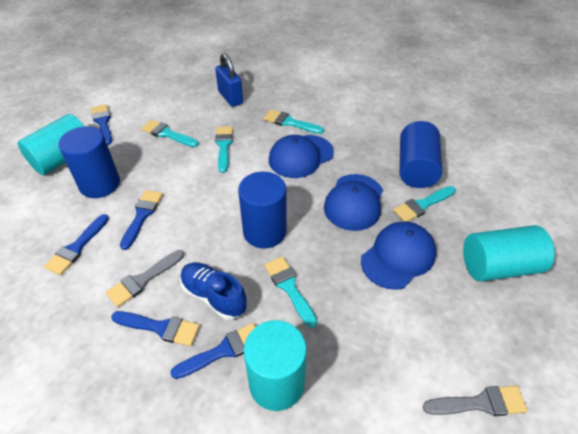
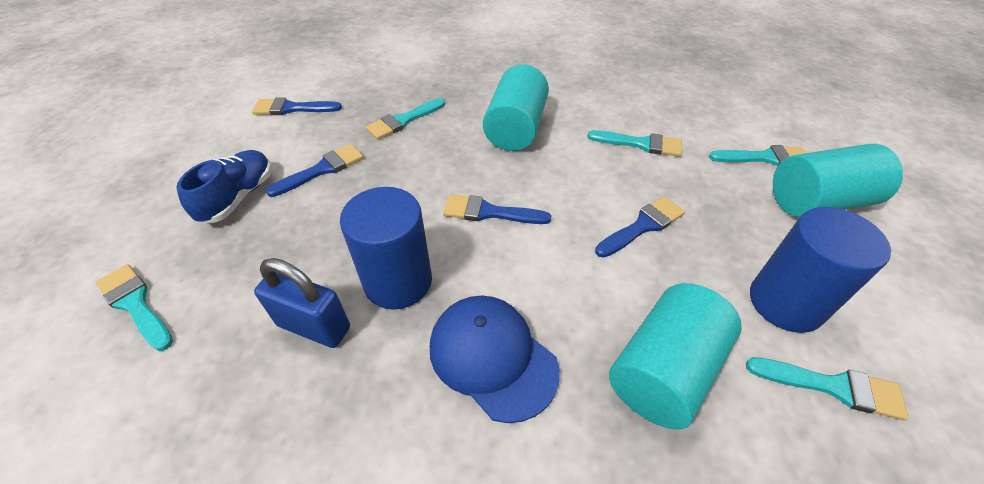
blue brush: [44,214,109,275] [91,104,112,145] [111,311,200,346] [120,190,163,250] [170,323,256,379] = 5 -> [252,97,342,115] [266,144,364,197] [443,194,551,224] [595,197,685,258] = 4
blue cap: [269,135,334,178] [324,174,383,231] [361,221,436,290] = 3 -> [430,296,560,423] = 1
blue cylinder: [58,126,120,198] [238,172,287,248] [400,121,442,188] = 3 -> [340,187,432,310] [750,207,891,333] = 2
grey brush: [106,250,184,307] [423,386,528,416] = 2 -> none = 0

